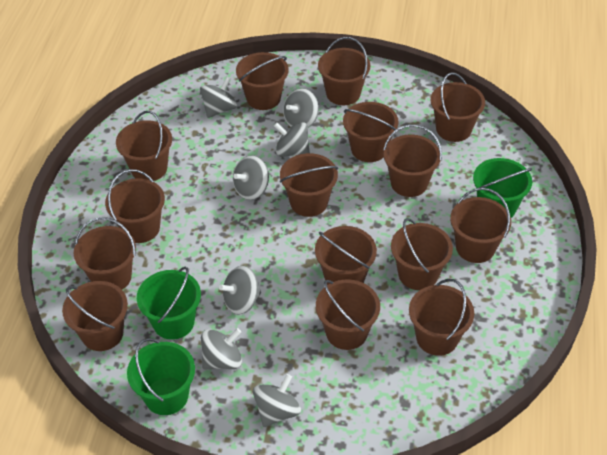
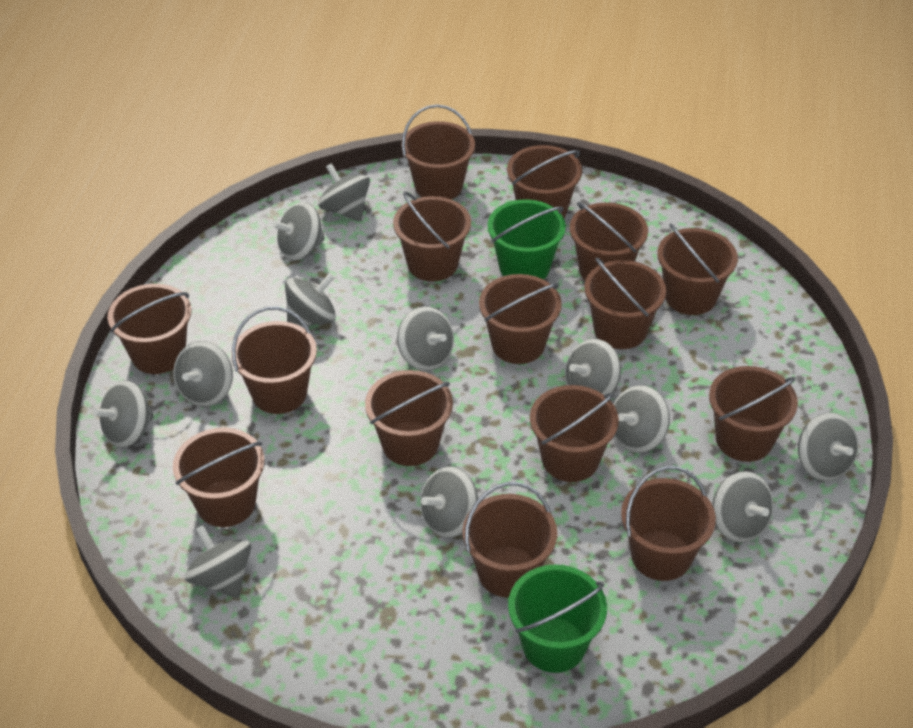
green bucket: [127,338,195,415] [137,267,201,340] [473,158,532,218] = 3 -> [487,199,566,279] [508,565,607,673] = 2
grey spinning top: [200,77,237,118] [201,328,242,370] [219,266,261,314] [233,155,269,200] [253,374,301,427] [274,122,310,157] [283,88,319,127] = 7 -> [92,380,154,448] [173,341,233,407] [185,525,251,599] [272,202,325,261] [285,273,336,326] [318,163,370,222] [397,306,454,371] [420,466,478,538] [565,339,621,395] [613,385,670,453] [712,471,773,543] [798,413,858,481] = 12

